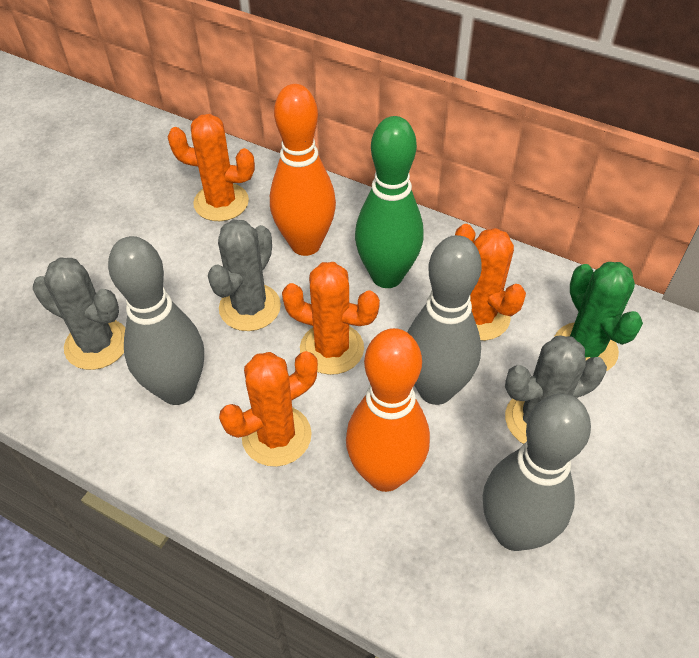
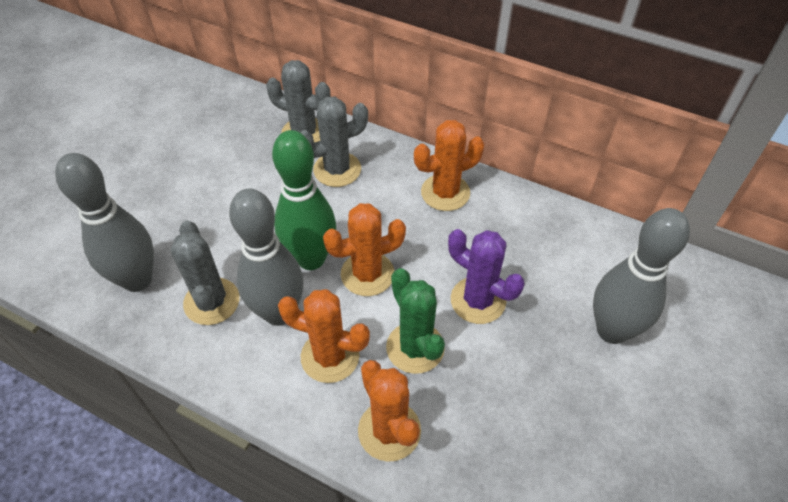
orange bowling pin: [270,84,336,256] [346,328,430,492] = 2 -> none = 0
purple cactus: none = 0 -> [448,229,525,324] = 1

